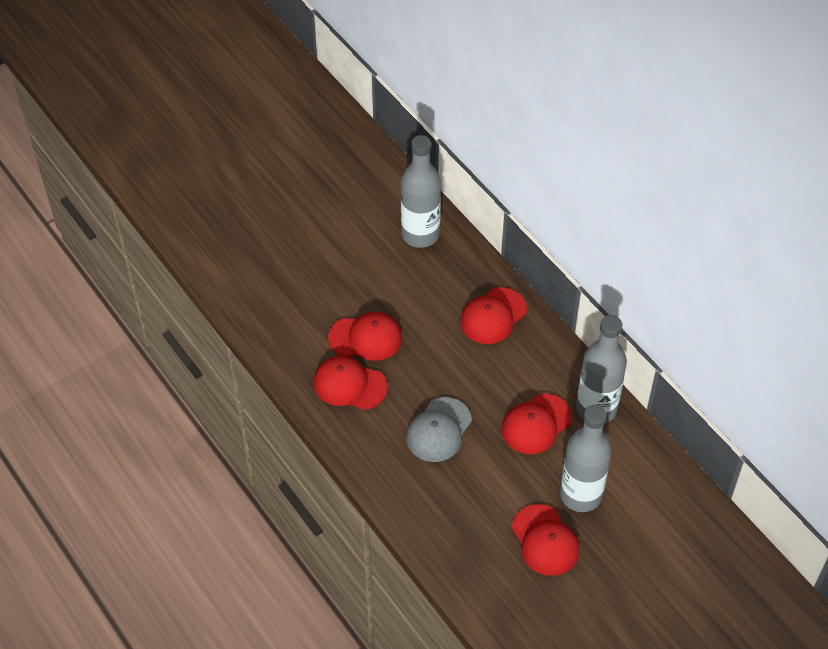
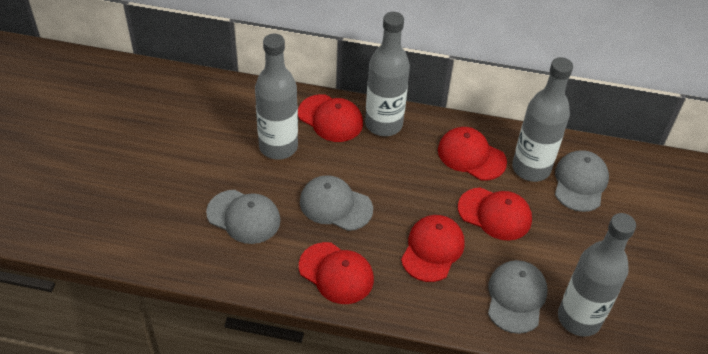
grey bottle: [401,135,441,248] [560,405,612,512] [576,315,627,423] = 3 -> [255,34,298,160] [365,12,410,136] [512,57,573,182] [558,213,636,337] = 4
grey cap: [406,397,472,462] = 1 -> [206,190,281,244] [300,175,373,231] [488,260,547,334] [555,150,609,212] = 4

